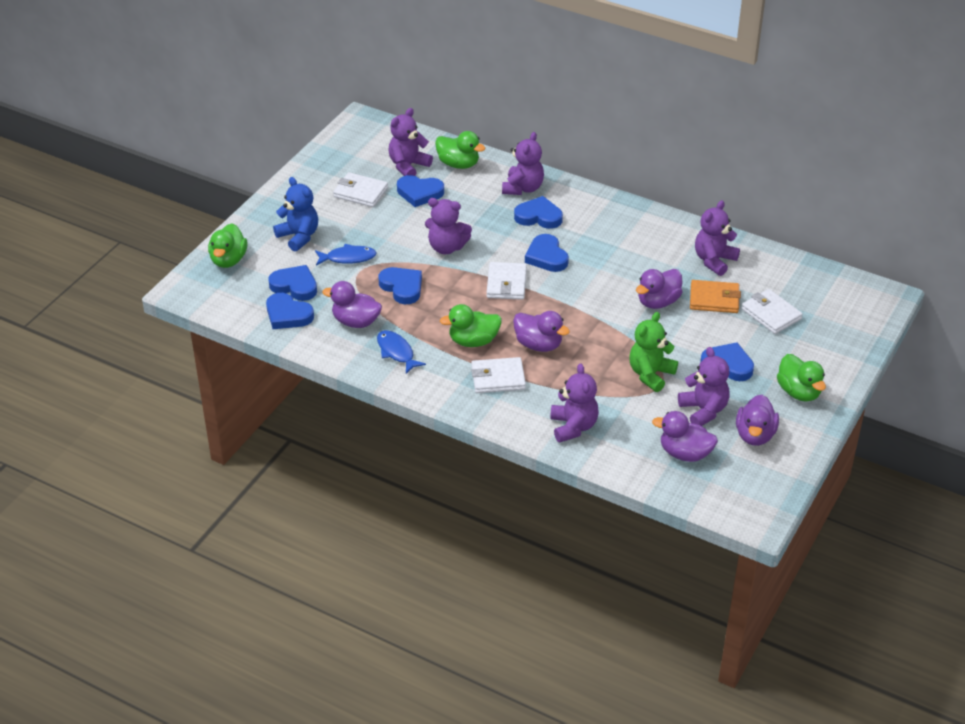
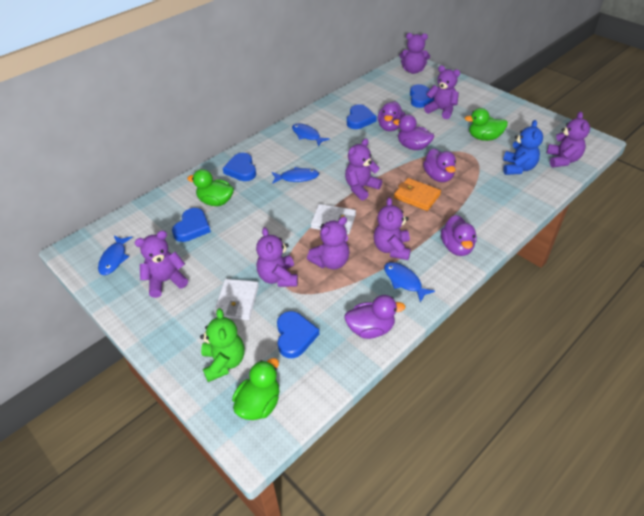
blue fish: [315,244,377,266] [377,330,426,374] = 2 -> [98,236,133,275] [272,167,319,184] [292,123,330,146] [384,262,435,303] = 4
blue heart: [266,293,314,329] [268,265,317,301] [378,267,422,304] [397,175,444,207] [514,196,563,229] [525,234,569,272] [700,342,754,381] = 7 -> [172,208,211,242] [223,153,256,181] [277,311,319,358] [347,104,377,129] [410,84,434,108] = 5
green duck: [208,224,247,268] [435,131,485,169] [440,304,502,347] [777,354,826,402] = 4 -> [187,169,234,206] [232,358,279,420] [465,108,508,141] = 3
purple teddy bear: [389,108,433,176] [425,198,472,254] [502,132,544,195] [550,363,599,443] [678,347,730,426] [695,200,740,276] = 6 -> [134,231,188,298] [256,227,298,287] [307,216,350,269] [345,138,382,200] [374,197,411,260] [399,33,430,74] [424,65,460,119] [547,112,590,167] = 8
white wallet: [333,172,388,207] [471,357,526,393] [487,262,527,300] [742,289,803,334] = 4 -> [214,279,259,320] [311,204,356,235] = 2

